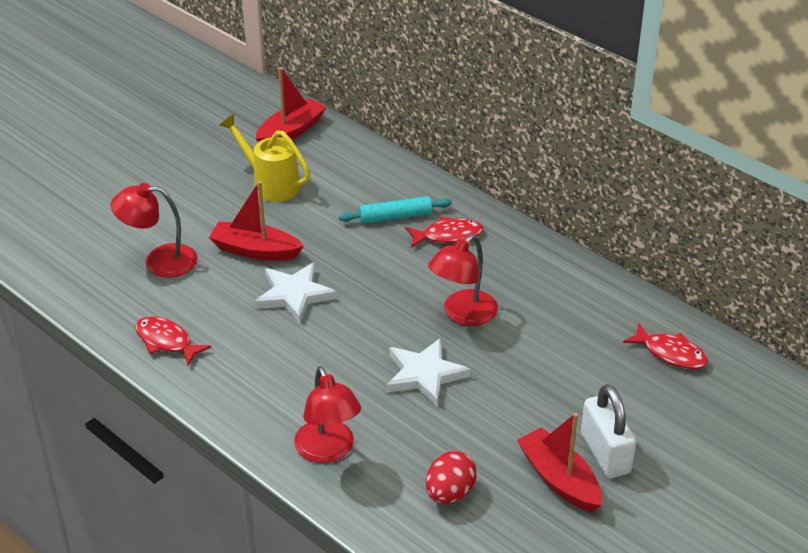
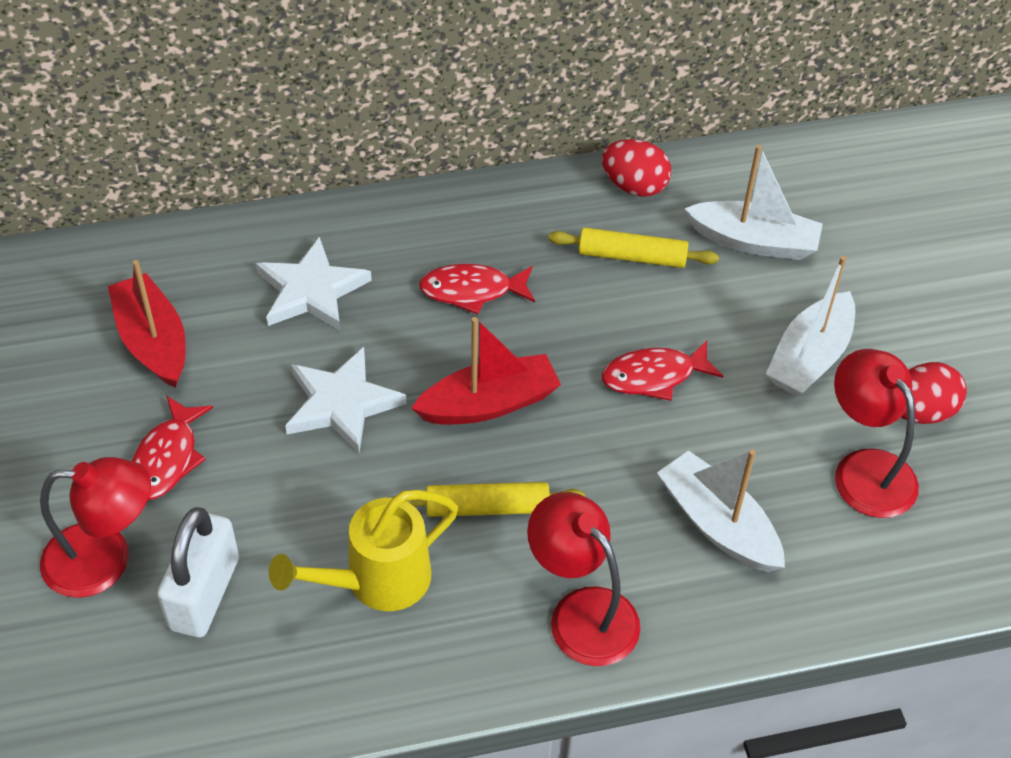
red boat: [209,181,304,260] [256,67,326,142] [517,413,602,512] = 3 -> [108,260,186,388] [411,317,561,425] = 2
red egg: [426,451,476,504] = 1 -> [602,139,671,197] [901,362,967,424] = 2
turquoise rolling pin: [339,196,452,224] = 1 -> none = 0
white boat: none = 0 -> [657,450,785,572] [684,145,823,260] [766,256,855,396] = 3
yellow rolling pin: none = 0 -> [392,482,585,517] [548,227,719,268] = 2

